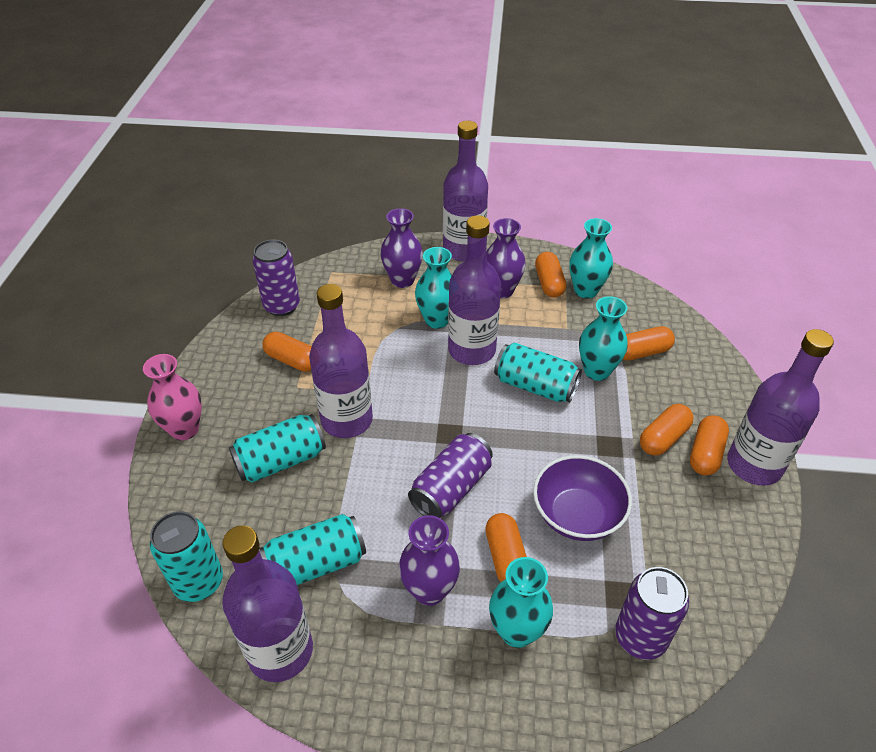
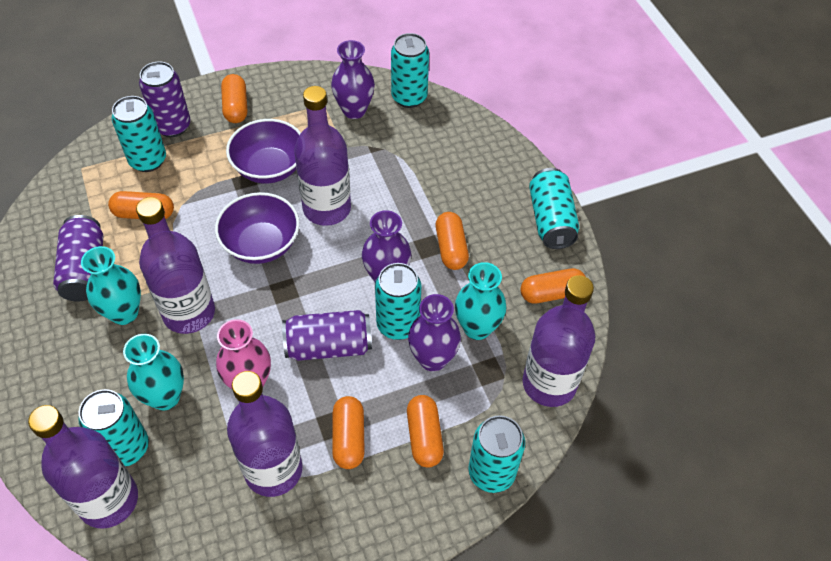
purple bowl: [533,455,632,541] = 1 -> [215,192,300,264] [226,119,301,183] = 2
turquoise can: [150,511,223,602] [229,414,326,483] [259,514,366,585] [494,343,582,403] = 4 -> [79,389,149,467] [112,96,166,172] [375,263,421,340] [391,33,429,108] [468,415,525,493] [529,168,579,249] = 6
turquoise vase: [415,247,452,329] [489,557,553,648] [569,218,613,298] [579,296,628,381] = 4 -> [81,246,141,325] [123,334,184,411] [455,262,506,340] = 3

